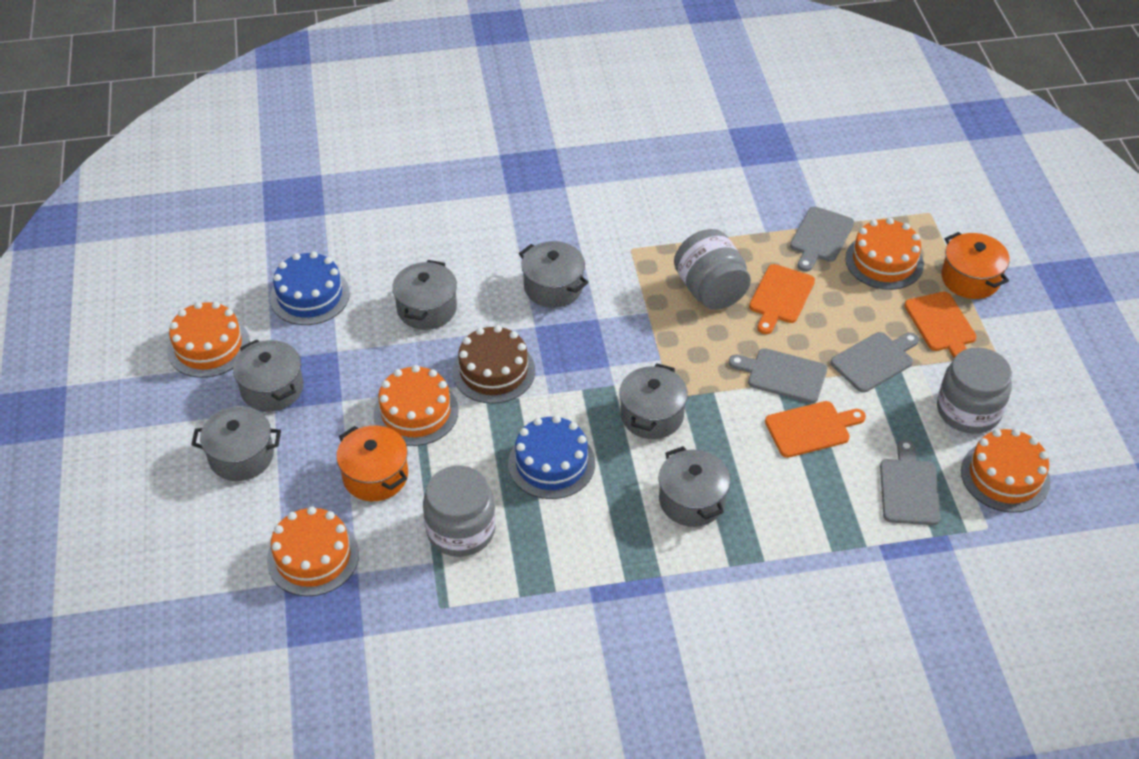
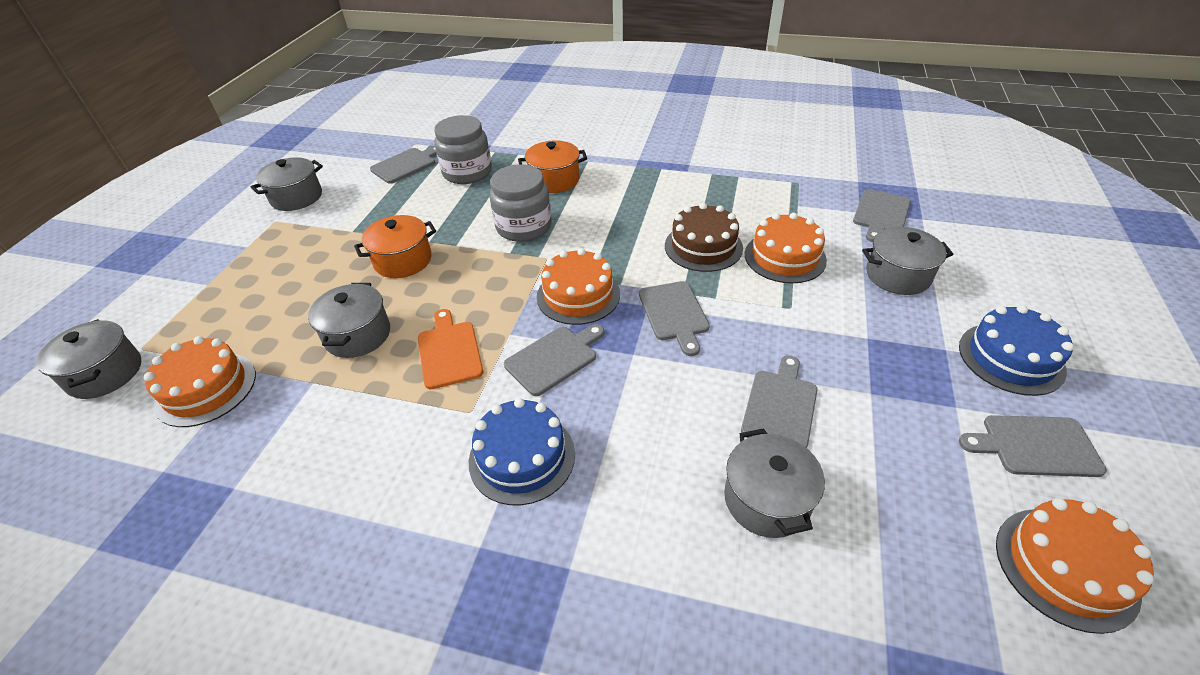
grey cutting board: [729,348,827,403] [790,206,854,272] [831,332,919,393] [880,439,940,525] = 4 -> [370,146,437,184] [504,324,604,396] [639,281,710,356] [741,355,817,448] [853,189,911,242] [959,415,1107,477] = 6
grey jar: [423,466,496,557] [674,229,751,310] [937,347,1012,434] = 3 -> [434,115,492,184] [490,164,552,242] = 2
grey pot: [191,406,281,481] [233,340,303,412] [392,260,457,330] [519,241,589,308] [619,363,688,439] [658,446,730,527] = 6 -> [36,319,141,399] [251,157,323,211] [308,283,390,358] [724,428,825,538] [862,227,954,295] = 5
orange cake: [167,302,250,378] [267,506,359,596] [373,365,459,446] [845,218,924,290] [961,429,1050,513] = 5 -> [144,336,256,427] [537,248,620,325] [745,213,827,283] [996,498,1154,634] = 4
orange cutting board: [749,264,815,334] [765,401,866,458] [904,292,977,358] = 3 -> [418,309,483,389] = 1

